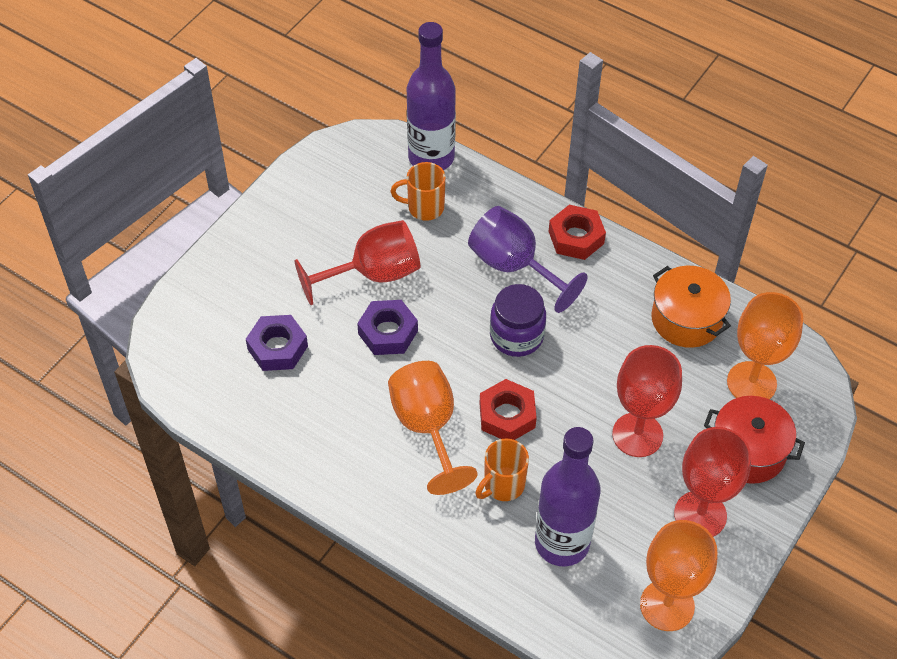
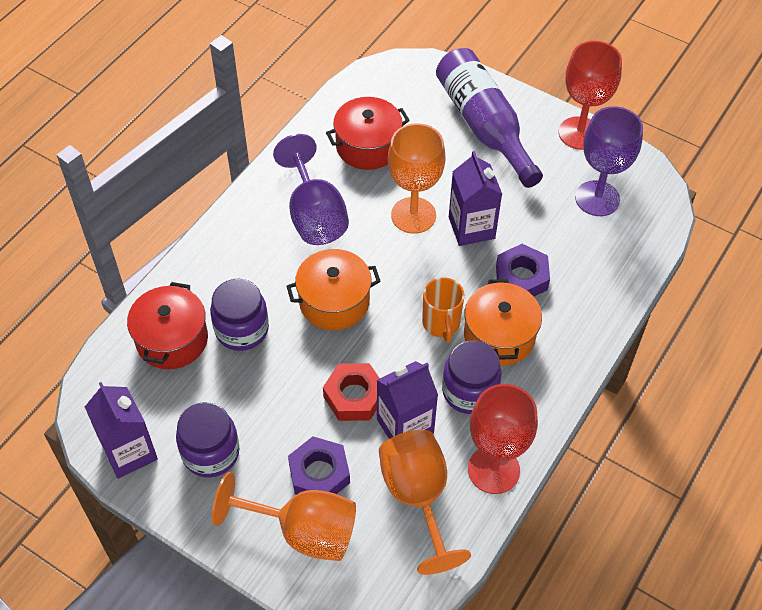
orange mug: [391,162,446,221] [475,439,529,501] = 2 -> [422,277,465,343] = 1
orange pot: [651,266,731,348] = 1 -> [287,249,381,330] [464,279,542,366] = 2
purple bottle: [407,22,456,170] [535,427,600,566] = 2 -> [436,48,543,188] = 1
purple carton: none = 0 -> [85,382,158,479] [377,361,438,439] [449,151,502,246] = 3
purple goblet: [468,206,588,313] = 1 -> [273,134,349,245] [575,106,643,216] = 2
purple jar: [490,284,546,357] = 1 -> [176,402,239,478] [210,279,269,351] [442,341,502,414] = 3
red goblet: [295,220,420,305] [612,345,682,457] [674,427,751,537] = 3 -> [468,384,538,494] [559,41,622,150] = 2
red nut: [479,379,537,440] [548,205,606,260] = 2 -> [323,363,380,421] = 1
red pot: [704,396,805,484] = 1 -> [127,282,208,369] [326,97,410,170] = 2

